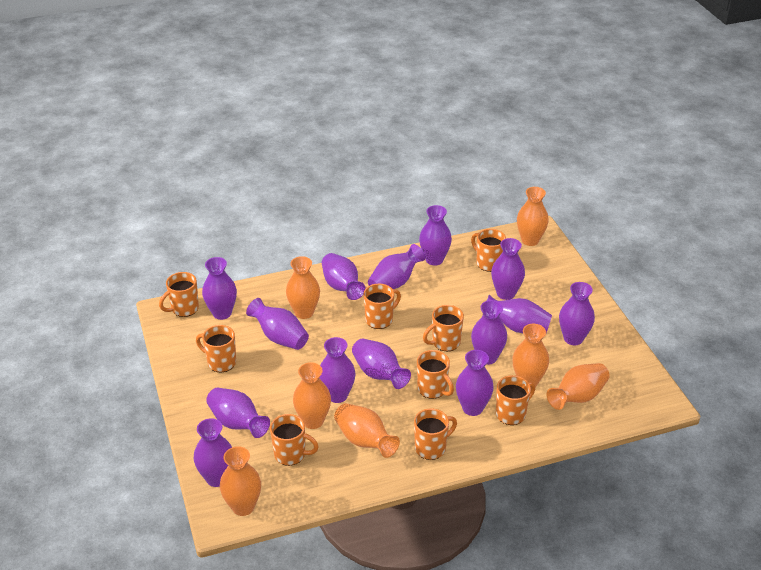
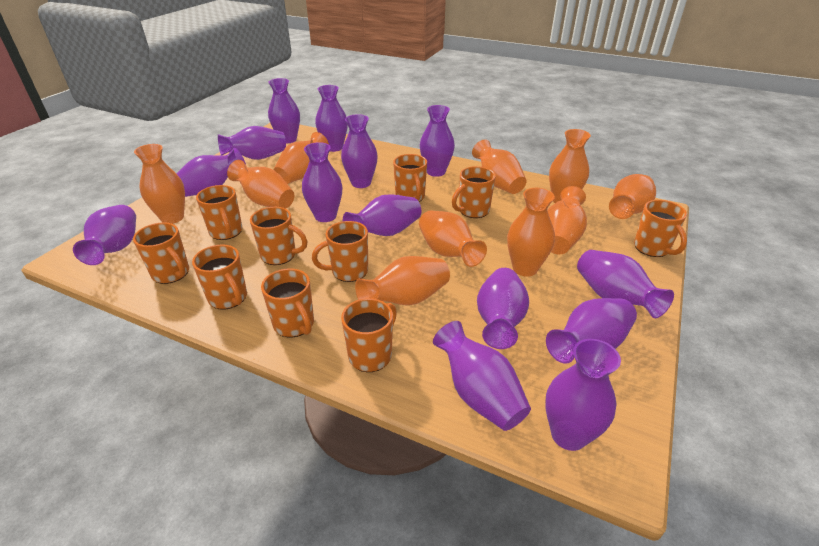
orange mug: [159,272,199,317] [196,325,236,372] [270,414,319,466] [364,284,401,329] [414,408,457,460] [417,350,454,399] [423,305,464,351] [471,229,506,272] [496,375,535,425] = 9 -> [133,222,189,284] [192,244,247,310] [196,185,243,240] [250,207,307,265] [261,268,314,337] [312,221,368,282] [341,298,397,372] [393,154,427,202] [452,166,496,218] [634,200,687,257] = 10
orange vase: [220,446,261,516] [286,256,320,319] [293,362,331,429] [334,403,400,458] [512,324,549,387] [517,187,549,246] [547,363,610,410] = 7 -> [134,144,185,224] [227,160,294,209] [274,132,329,184] [355,256,450,305] [419,210,487,267] [472,139,527,194] [507,188,555,277] [547,186,587,255] [549,129,591,203] [609,174,656,219] = 10

